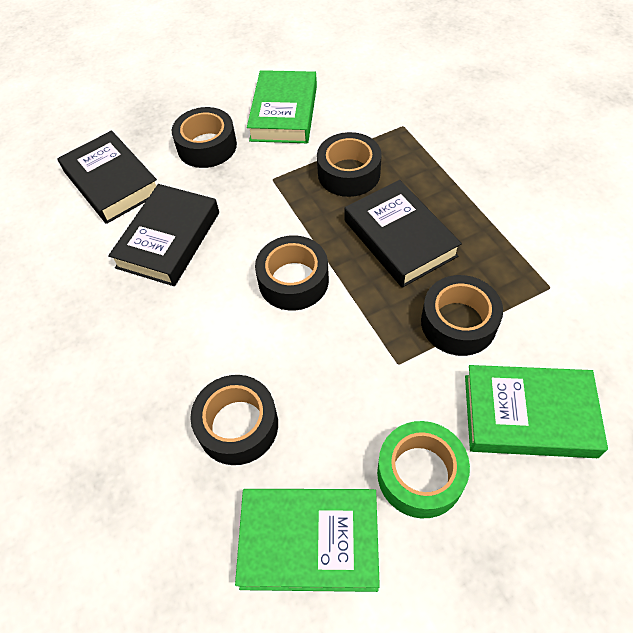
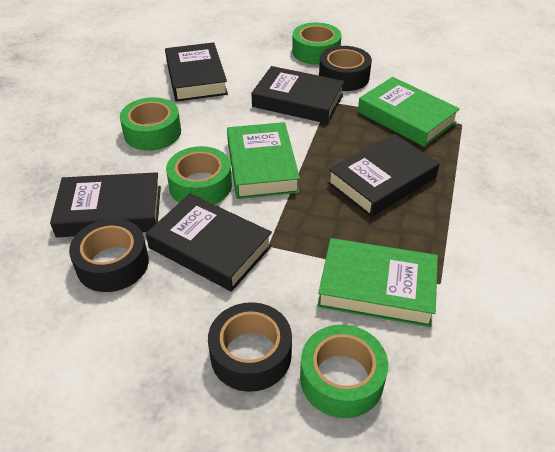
black book: [57,130,157,224] [108,184,219,286] [345,180,462,288] = 3 -> [50,172,161,237] [146,193,272,292] [165,42,228,102] [251,66,345,124] [328,134,440,217] = 5
black tape: [172,107,237,168] [190,375,278,465] [255,235,329,311] [317,132,382,197] [421,275,503,356] = 5 -> [69,219,149,292] [208,302,292,392] [319,46,372,91] = 3
green tape: [377,421,470,519] = 1 -> [120,97,181,151] [166,146,232,204] [292,22,341,65] [300,325,388,418] = 4

